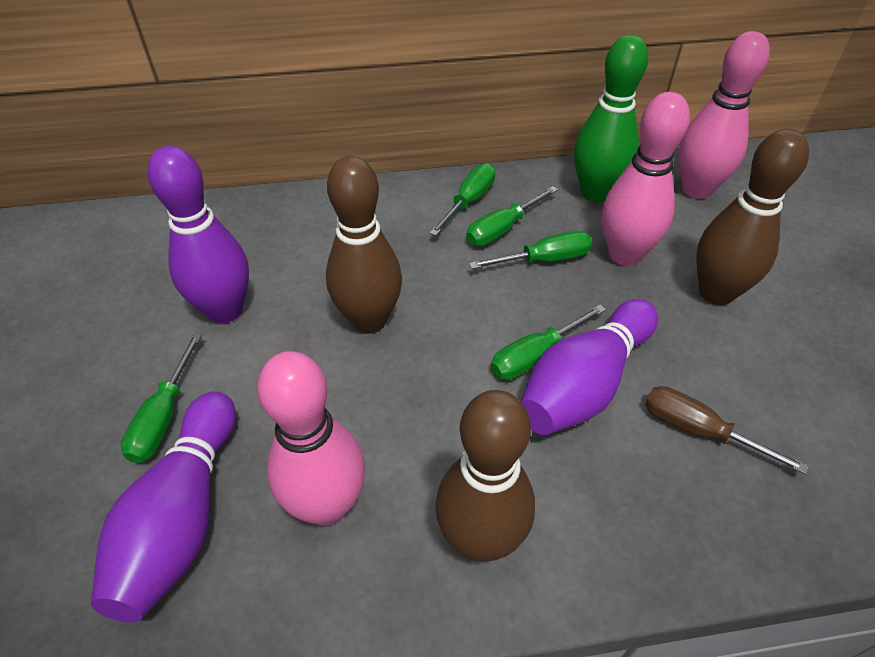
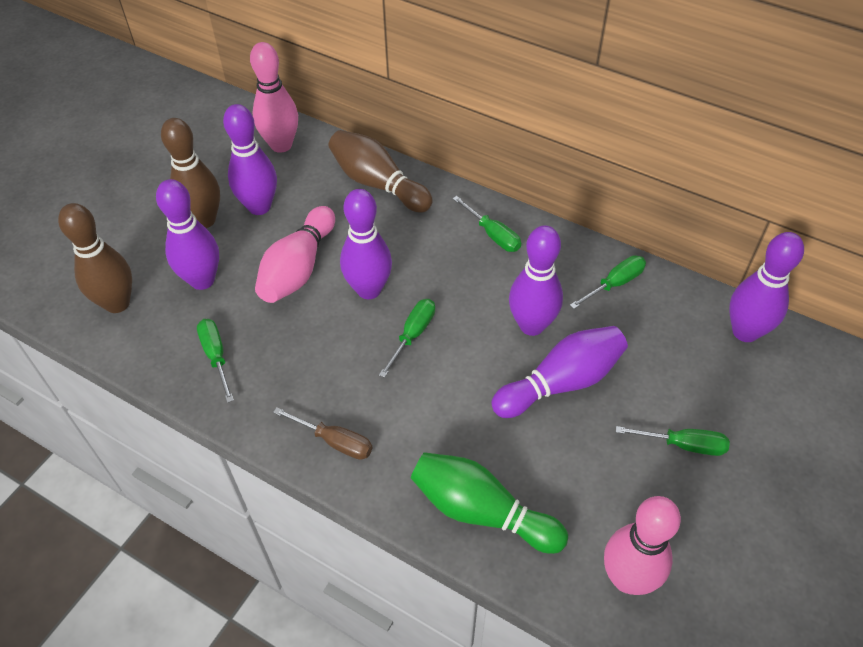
purple bowling pin: [91,391,236,623] [148,146,249,323] [520,299,658,435] = 3 -> [156,179,219,290] [223,104,277,215] [340,189,392,299] [491,326,628,418] [509,225,563,336] [729,232,804,342] = 6

